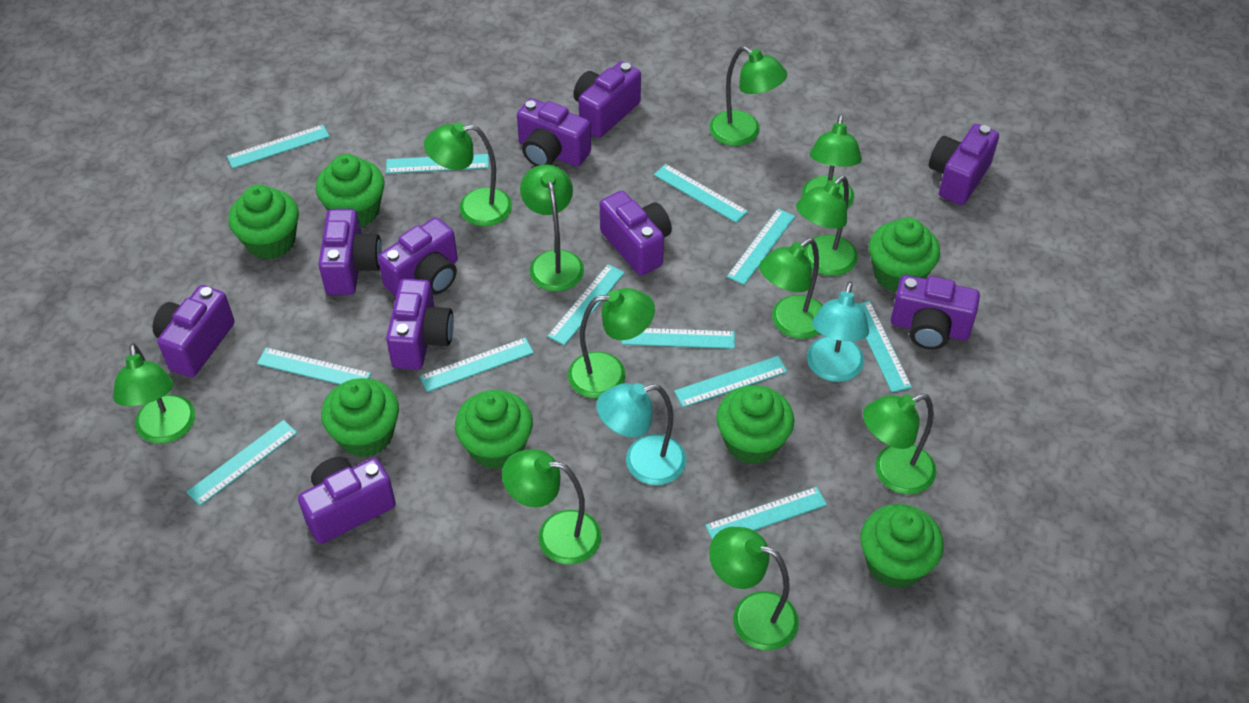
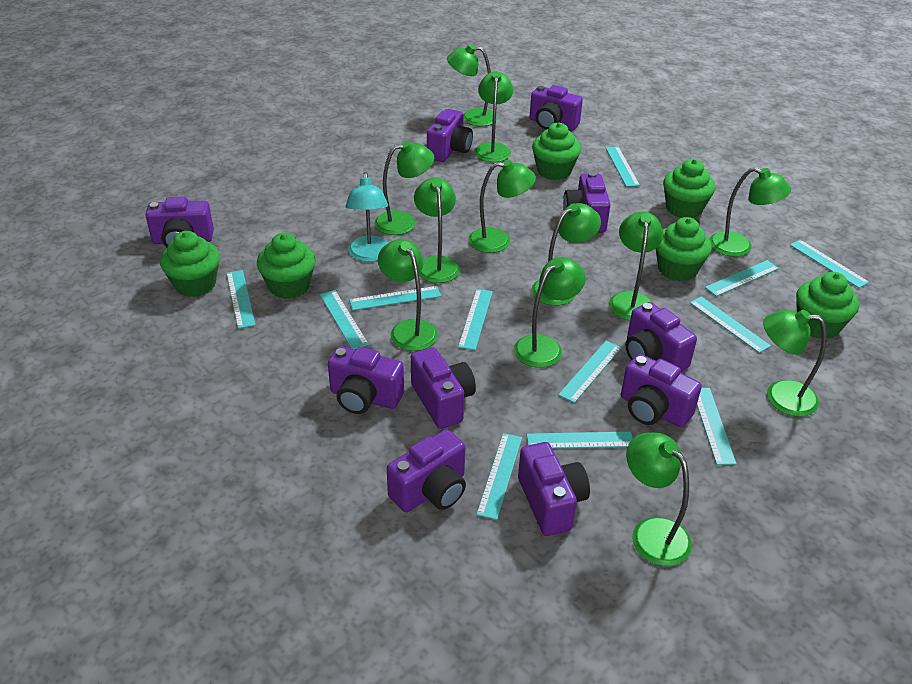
green cupcake: [228,185,299,260] [316,154,385,228] [321,378,399,457] [455,390,533,469] [716,385,794,465] [860,504,944,589] [869,217,940,292] = 7 -> [160,231,220,297] [257,233,316,299] [532,123,581,180] [656,217,712,281] [663,159,715,218] [796,272,859,339] = 6
green lamp: [113,343,195,444] [424,122,512,226] [502,449,601,565] [520,164,584,292] [568,288,655,398] [709,46,787,146] [709,527,799,650] [759,238,823,339] [796,176,858,276] [802,114,862,209] [863,394,936,494] = 11 -> [374,141,434,235] [378,239,438,351] [414,178,460,283] [447,44,497,126] [468,160,536,253] [474,71,513,162] [514,257,586,368] [532,203,601,306] [609,212,663,320] [626,433,692,566] [709,167,791,257] [763,310,827,417] = 12
turquoise lamp: [596,383,686,485] [807,281,869,382] = 2 -> [345,172,389,262] = 1

